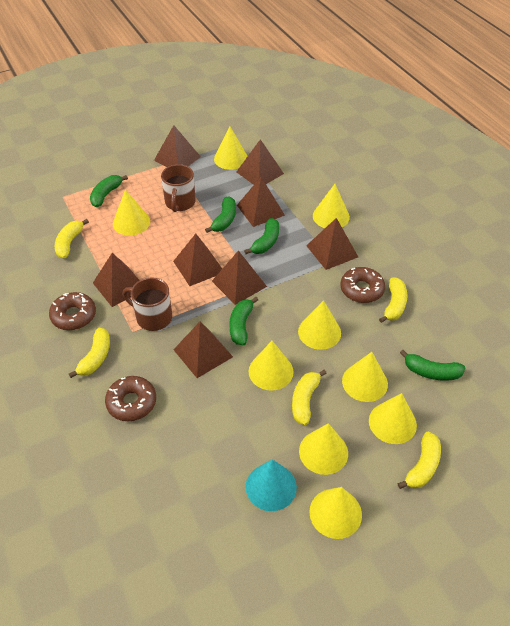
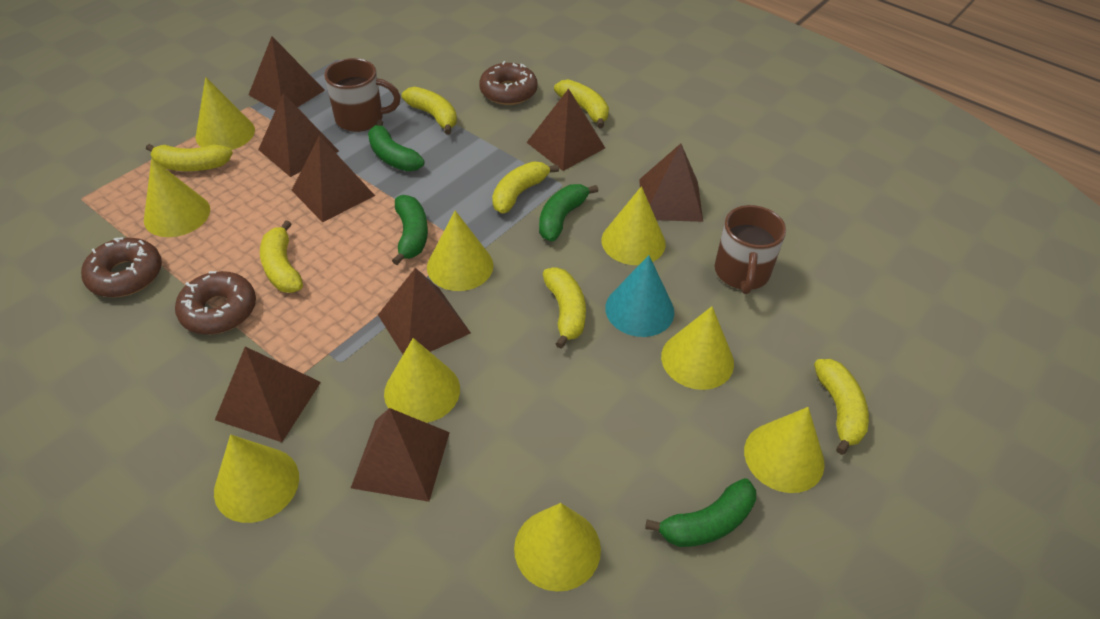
green banana: [90,175,128,207] [205,196,236,233] [229,297,258,345] [244,218,279,254] [400,350,465,381] = 5 -> [368,120,425,171] [392,195,428,265] [539,184,598,241] [645,478,756,547] = 4
yellow banana: [55,219,89,258] [69,328,110,378] [292,370,327,425] [379,278,407,323] [397,432,441,489] = 5 -> [146,144,233,171] [260,220,303,293] [402,87,457,135] [492,162,559,214] [543,267,586,349] [554,79,609,128] [814,359,869,455] = 7

